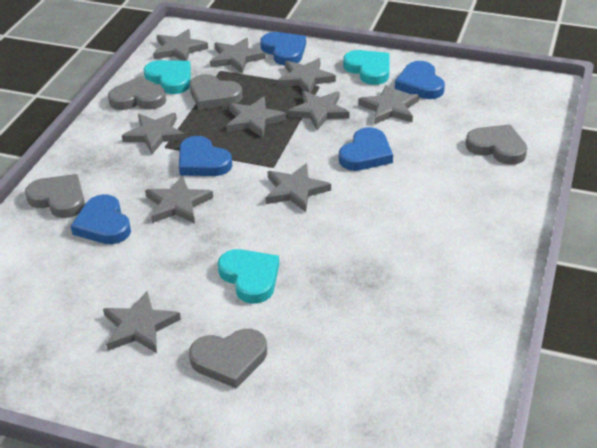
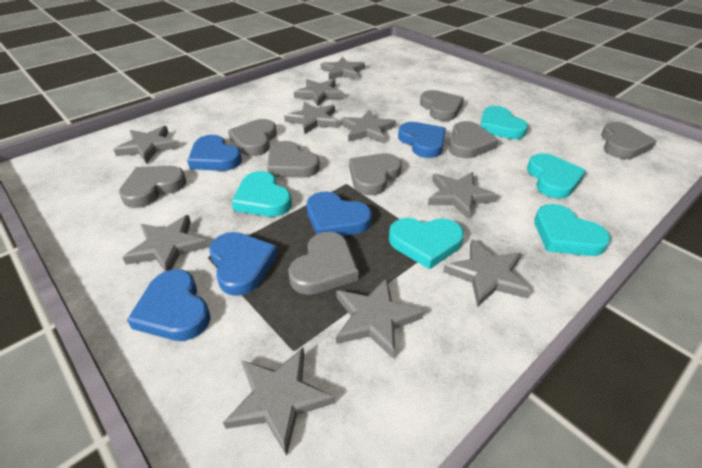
grey heart: [25,174,85,218] [108,76,166,110] [189,329,267,388] [190,74,242,110] [466,124,527,165] = 5 -> [119,166,186,208] [228,119,277,156] [268,141,320,178] [288,232,359,295] [349,153,402,195] [420,90,464,121] [449,121,499,158] [601,122,656,159] = 8
turquoise heart: [144,60,191,94] [218,249,279,304] [343,50,390,85] = 3 -> [232,171,292,217] [389,218,464,269] [480,106,528,139] [527,153,586,199] [534,204,611,256] = 5

